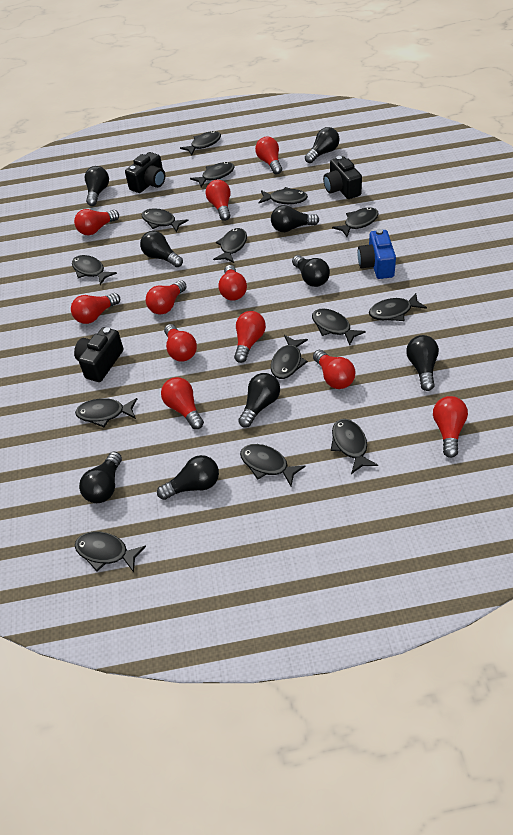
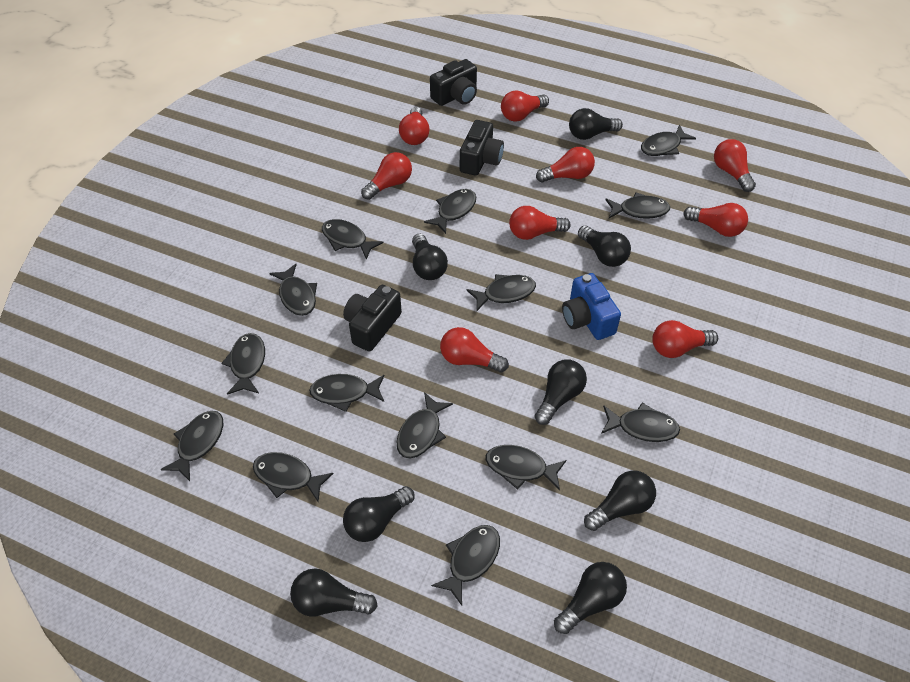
black light bulb: [79,452,122,503] [85,166,109,206] [140,231,183,267] [157,455,219,500] [238,373,280,428] [271,205,319,232] [292,255,330,287] [305,127,339,163] [406,335,439,391] = 9 -> [290,568,378,617] [343,486,414,542] [412,234,448,280] [534,359,587,425] [554,562,627,634] [569,108,623,140] [578,225,631,267] [584,471,656,531] = 8
red light bulb: [71,293,120,324] [74,209,119,235] [146,280,187,315] [161,377,204,429] [164,324,197,362] [205,180,231,221] [218,265,247,301] [234,311,266,363] [255,137,282,174] [313,350,355,389] [433,396,468,458] = 11 -> [361,152,412,200] [399,107,429,145] [440,327,509,372] [501,91,549,122] [509,206,571,240] [536,147,595,183] [652,320,718,358] [683,203,748,237] [714,139,756,192] = 9

